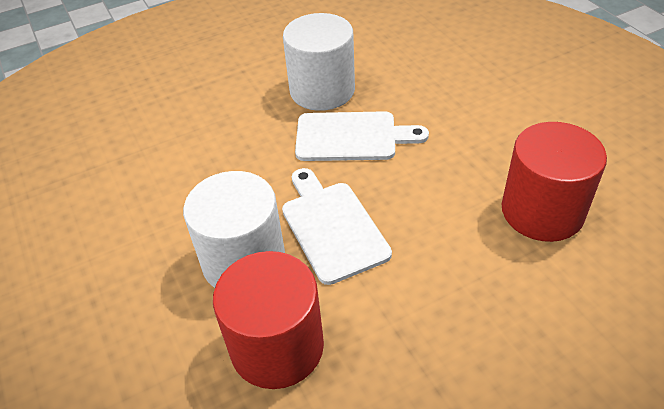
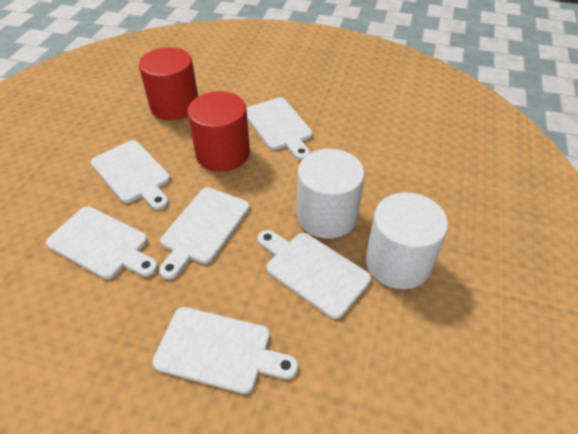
white cutting board: [282,168,392,285] [295,111,429,161] = 2 -> [46,206,158,279] [91,140,170,210] [152,307,298,394] [159,187,250,280] [246,97,313,160] [257,230,371,319] = 6

